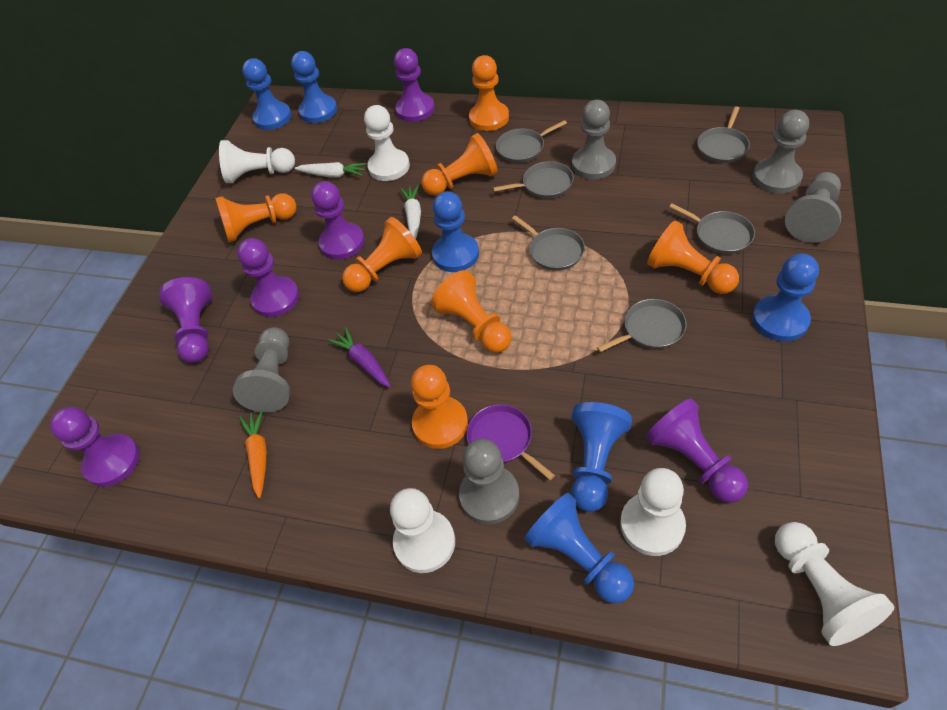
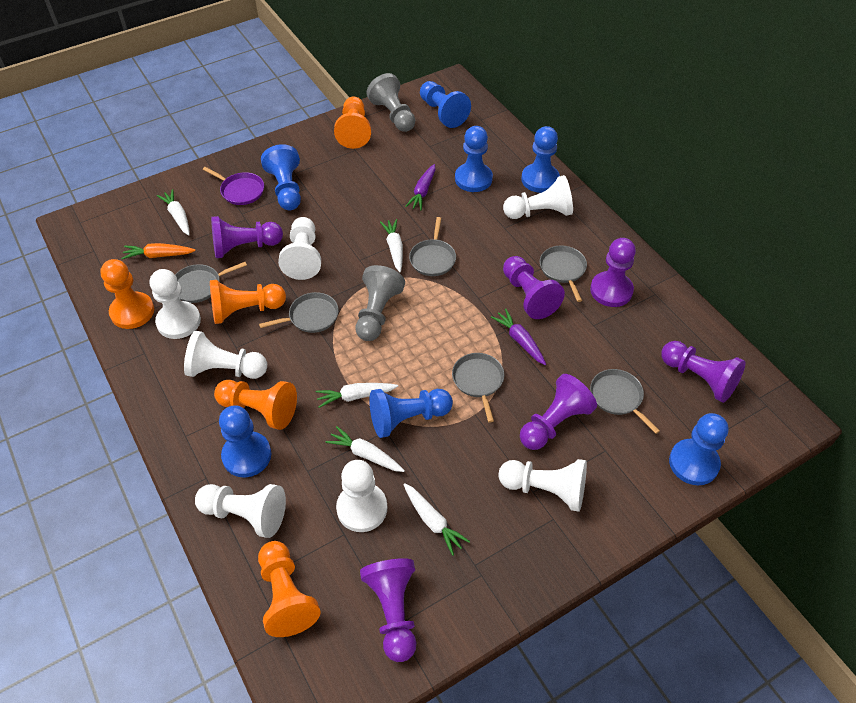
blue pawn: [242,58,292,130] [291,51,337,123] [432,191,479,272] [524,493,634,604] [571,402,632,512] [752,254,819,341] = 6 -> [219,405,271,477] [261,144,301,210] [369,389,453,438] [420,81,471,128] [455,126,493,192] [521,126,560,193] [669,413,729,485] = 7
grey pawn: [233,327,290,413] [459,439,520,524] [572,100,616,179] [753,110,809,194] [785,172,841,243] = 5 -> [356,265,405,341] [367,73,415,132] = 2
orange pawn: [215,193,296,242] [342,217,422,292] [411,365,468,449] [422,133,498,195] [431,270,512,353] [469,55,509,131] [647,220,739,294] = 7 -> [100,259,154,329] [210,280,286,324] [214,380,297,430] [258,541,321,637] [334,97,371,149] = 5
purple carrot: [328,327,391,388] = 1 -> [405,164,435,211] [491,309,546,365] = 2
white carrot: [295,162,366,177] [400,185,421,239] = 2 -> [157,189,190,235] [316,383,398,408] [325,426,405,472] [380,219,403,272] [403,483,470,556] = 5
white pawn: [219,140,295,183] [364,105,410,181] [390,488,455,573] [620,468,686,556] [775,522,894,646] = 5 -> [150,269,201,339] [184,331,267,379] [195,484,286,538] [278,217,321,280] [336,460,387,532] [499,459,587,512] [503,175,573,219] = 7

